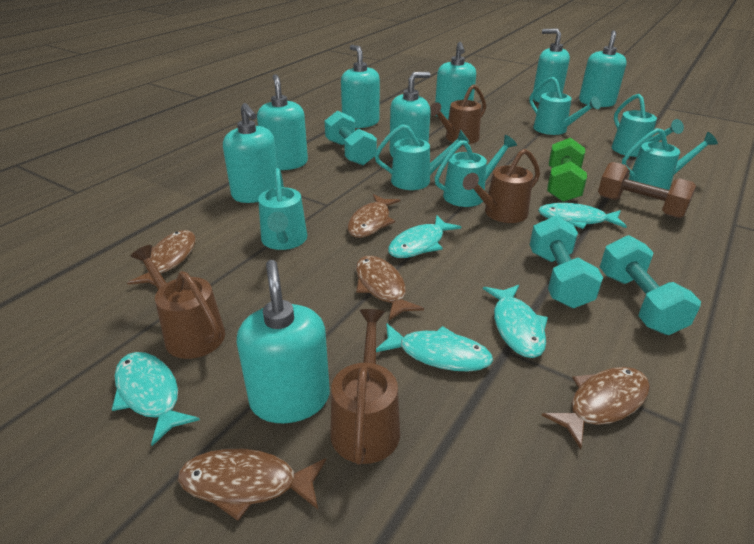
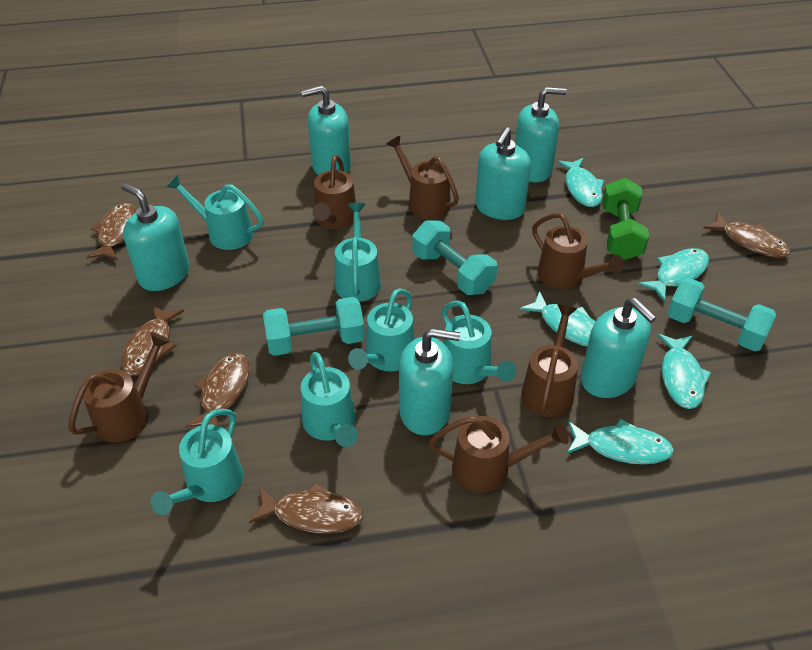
brown dumbbell: [598,162,696,218] = 1 -> none = 0
brown watering can: [131,245,225,359] [330,309,400,465] [430,84,486,144] [463,149,540,223] = 4 -> [68,332,170,443] [312,155,356,229] [387,136,459,219] [429,416,569,493] [521,304,578,417] [532,213,624,289] = 6
turquoise soap dispenser: [223,103,278,203] [236,260,330,423] [257,74,308,170] [341,45,380,128] [390,72,431,157] [435,42,476,120] [533,28,570,102] [579,30,627,107] = 8 -> [121,183,190,291] [301,85,351,175] [399,328,460,435] [475,127,531,220] [515,87,567,182] [581,298,657,398] = 6

